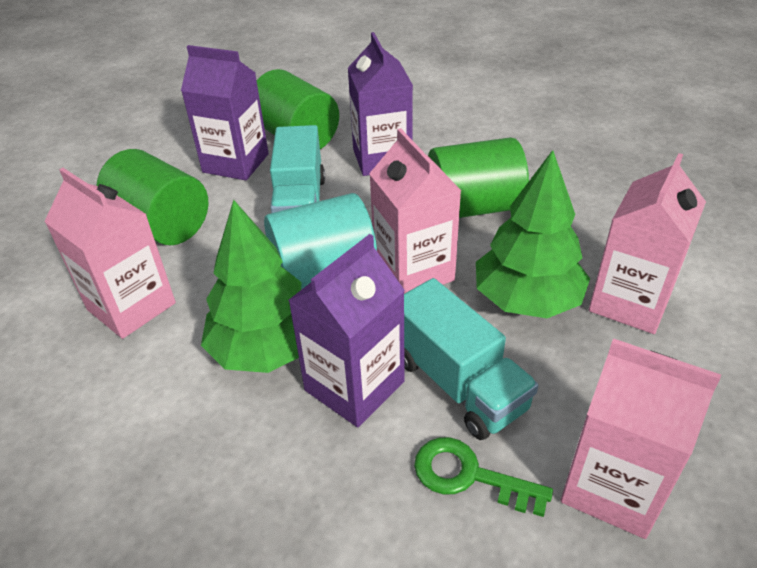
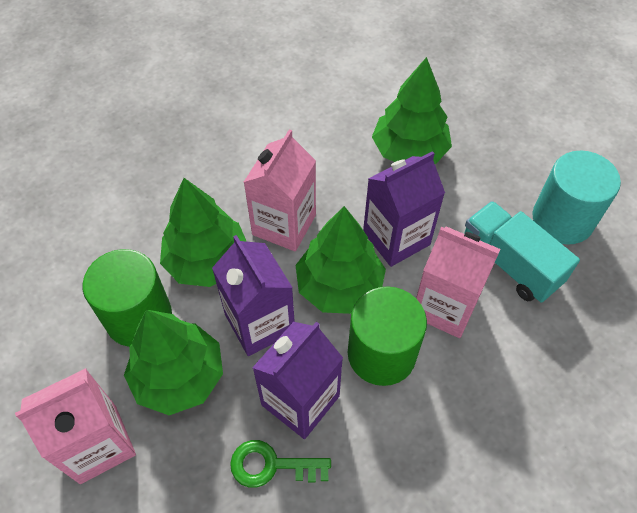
green cylinder: [97,149,208,245] [256,69,339,149] [428,137,529,218] = 3 -> [83,249,172,347] [348,286,427,386] = 2
green tree: [201,199,301,373] [476,150,590,318] = 2 -> [124,310,223,415] [160,178,247,287] [296,206,386,314] [372,57,452,164] = 4
pink carton: [44,168,176,339] [369,128,461,294] [561,338,721,539] [589,153,706,334] = 4 -> [15,368,136,484] [243,129,316,251] [416,226,501,338] = 3
turquoise truck: [270,125,325,213] [404,278,539,440] = 2 -> [465,201,580,303] = 1

